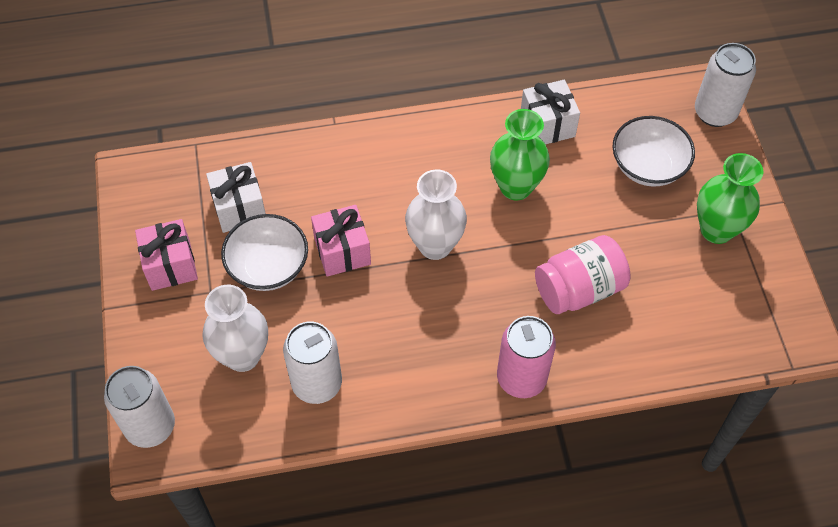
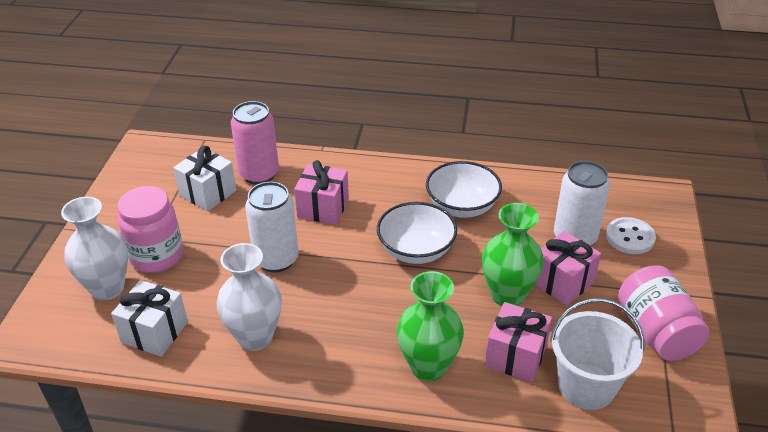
pink gift: [135,219,198,291] [311,205,371,277] = 2 -> [294,160,349,225] [485,302,552,382] [535,231,601,306] = 3
pink jar: [535,235,631,314] = 1 -> [117,186,183,273] [618,265,709,361] = 2
white bucket: none = 0 -> [550,298,644,410] = 1
white button: none = 0 -> [606,217,656,254] = 1
white can: [104,366,175,448] [283,321,342,404] [695,43,756,127] = 3 -> [245,182,299,272] [554,161,610,245] = 2

